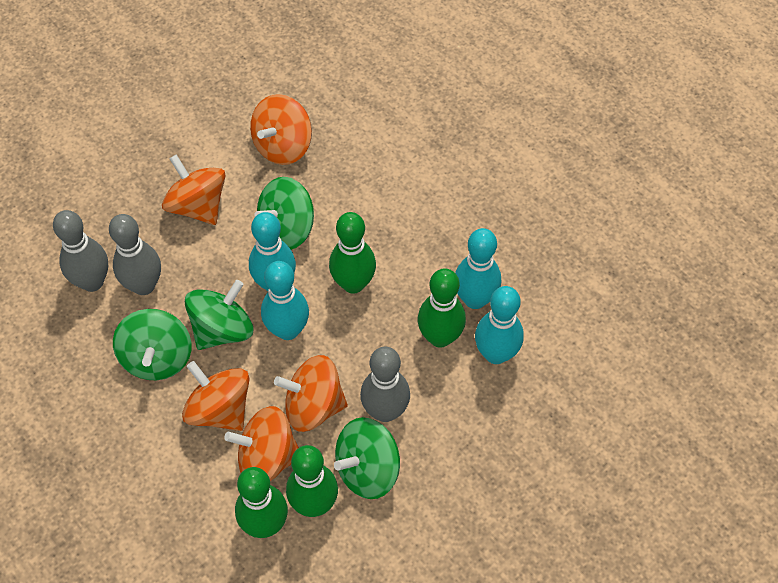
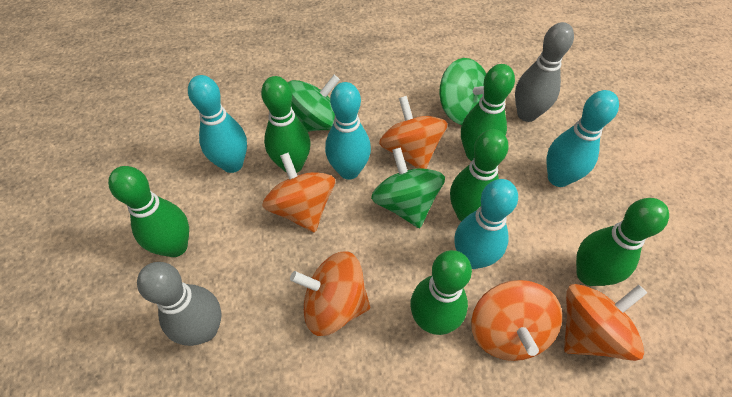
green bowling pin: [235,467,288,538] [286,445,338,517] [329,212,376,294] [418,268,466,348] = 4 -> [108,166,189,257] [261,76,311,173] [410,250,472,335] [450,129,509,221] [461,64,515,161] [576,198,669,286] = 6
green spinning top: [113,309,192,380] [185,280,253,350] [254,177,314,250] [334,417,400,499] = 4 -> [288,75,340,132] [371,147,445,228] [440,58,486,125] = 3
grey bowling pin: [53,210,108,292] [109,214,161,295] [360,347,410,422] = 3 -> [137,262,221,346] [515,22,574,122] = 2

